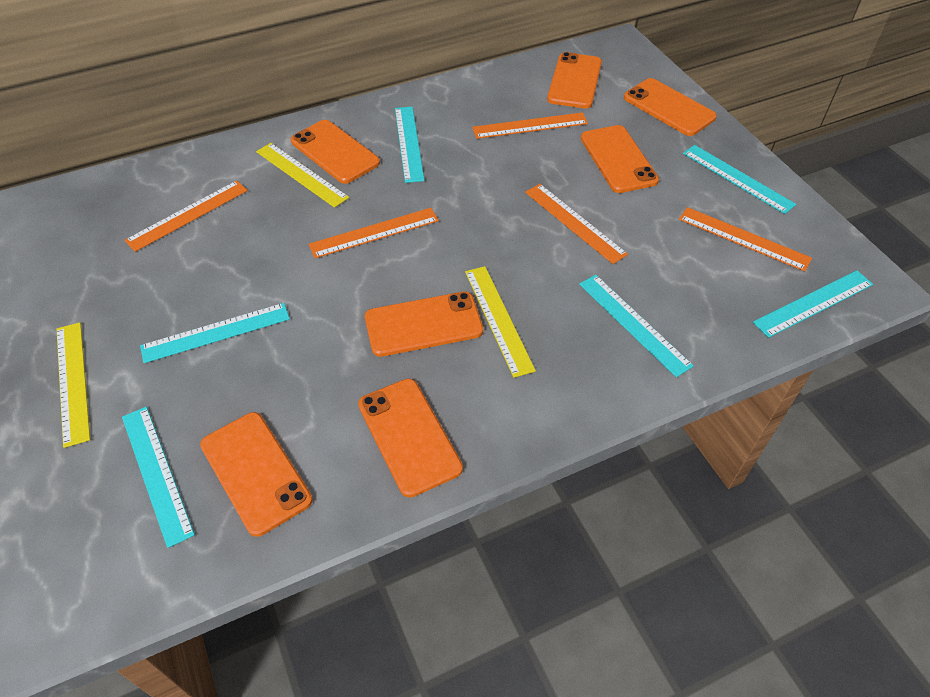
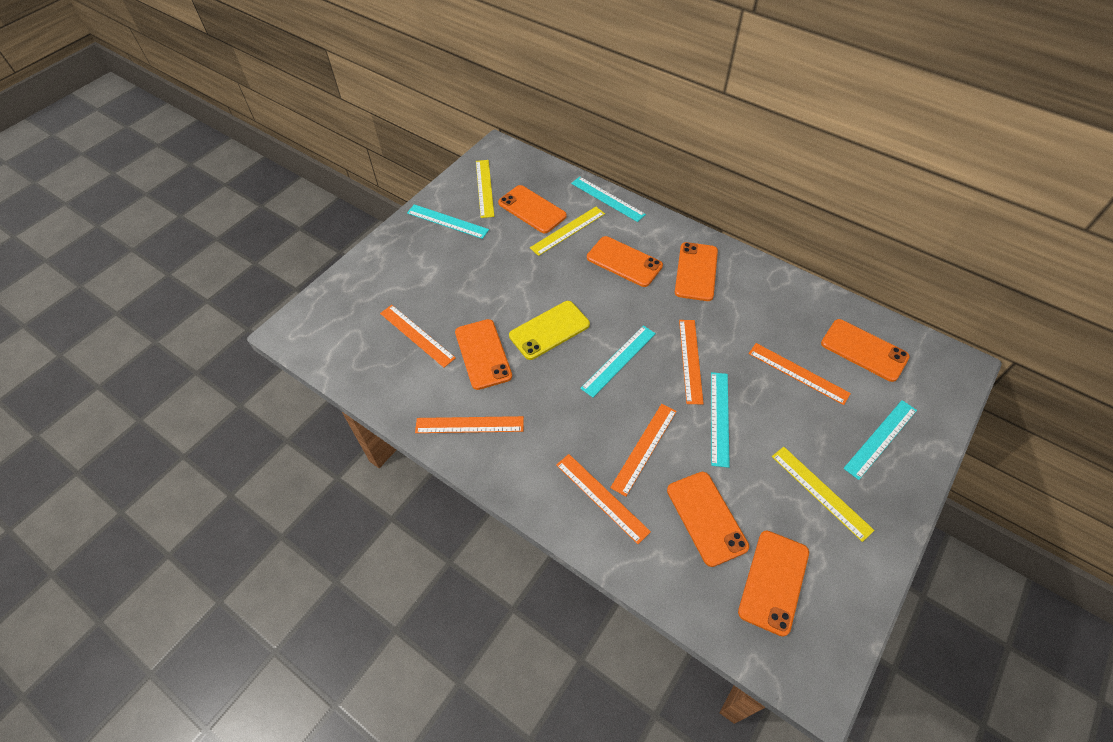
orange ruler: [125,181,248,252] [309,208,439,258] [472,112,588,139] [525,184,628,264] [679,207,812,272] = 5 -> [380,305,456,368] [415,416,524,433] [556,454,651,544] [610,404,677,497] [679,320,704,404] [749,343,851,405] = 6
turquoise ruler: [122,407,195,548] [140,303,290,363] [395,107,424,183] [579,275,694,377] [683,145,796,214] [753,270,873,338] = 6 -> [407,204,489,239] [571,177,646,222] [580,325,656,398] [711,372,730,468] [843,400,917,480] = 5
yellow phone: none = 0 -> [509,301,590,360] = 1

